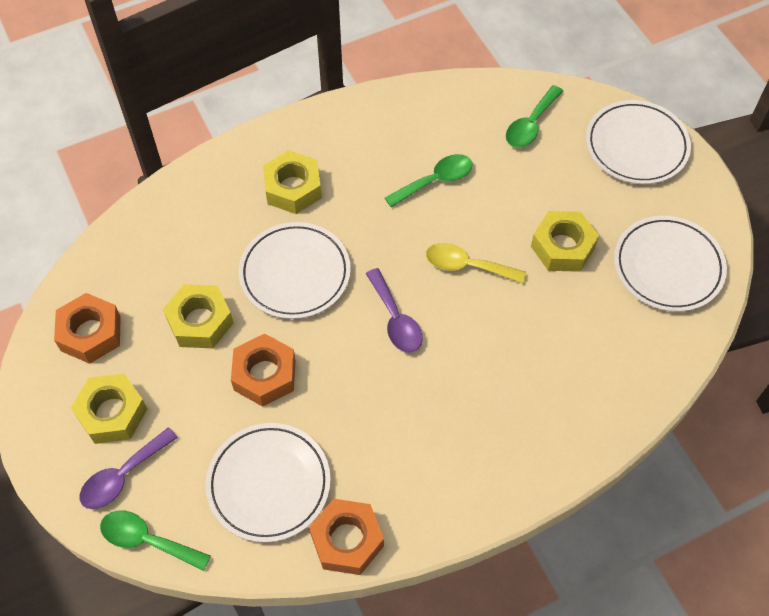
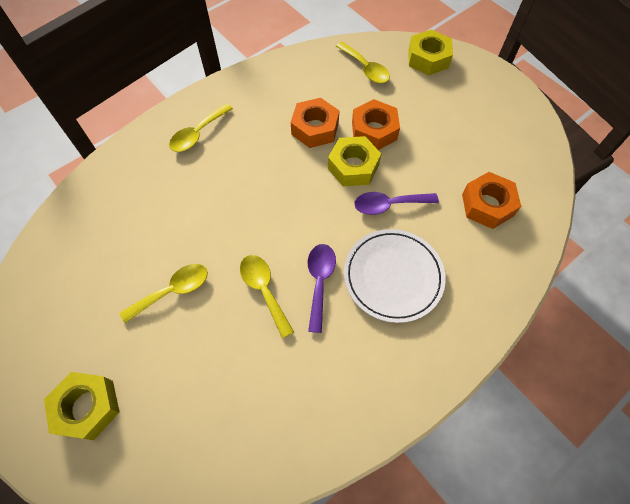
green spoon: [100,511,211,571] [385,154,472,208] [506,85,563,148] = 3 -> none = 0
white plate: [206,423,331,543] [239,222,351,319] [586,100,691,184] [614,216,727,312] = 4 -> [344,229,446,323] = 1
yellow nut: [71,374,147,444] [163,284,234,348] [263,150,322,214] [531,211,599,272] = 4 -> [44,372,120,440] [328,136,381,186] [409,29,453,75] = 3
yellow spoon: [426,243,526,284] = 1 -> [120,264,208,323] [169,103,233,152] [240,255,294,338] [336,42,390,83] = 4

